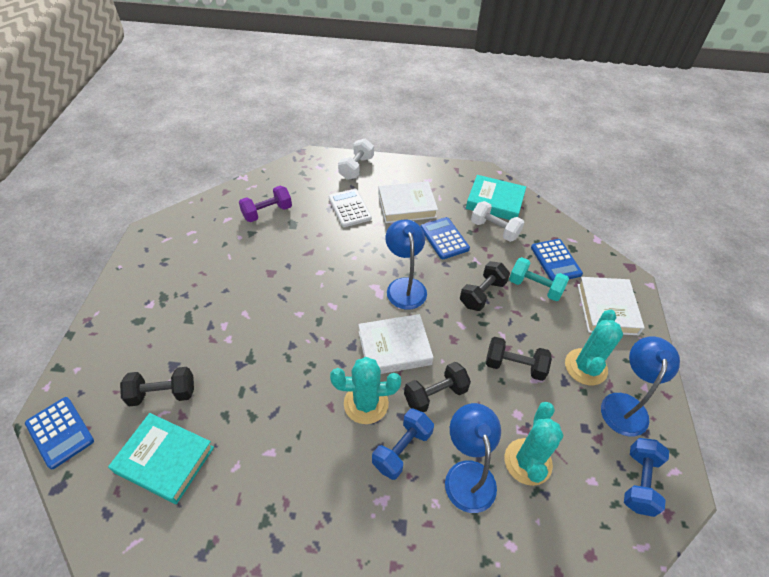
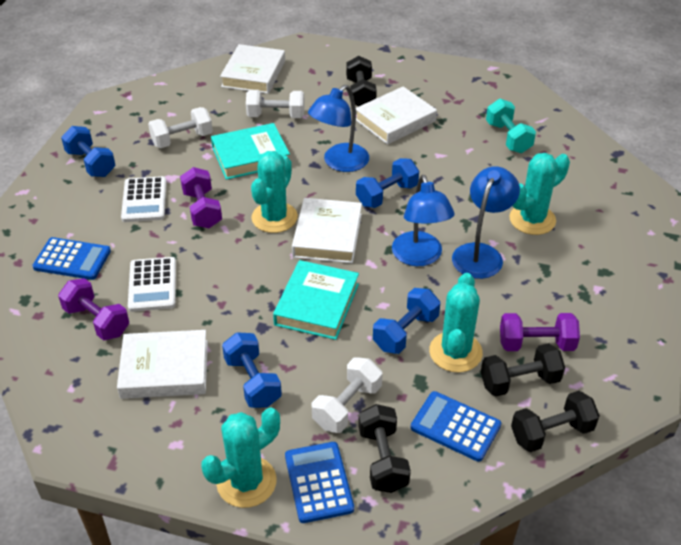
blue dumbbell: [372,408,434,480] [624,438,669,517] = 2 -> [61,126,115,177] [222,332,282,408] [356,158,419,208] [373,288,440,354] = 4
purple dumbbell: [239,185,292,222] = 1 -> [58,278,129,340] [180,167,222,228] [500,313,580,351] = 3
turquoise cactus: [330,357,401,424] [504,402,563,486] [565,310,623,385] = 3 -> [201,407,280,508] [251,151,298,233] [429,273,483,372] [510,153,570,235] = 4
white book: [358,314,434,374] [378,181,438,223] [578,277,645,335] = 3 -> [117,330,208,399] [220,44,285,94] [292,198,362,263] [356,86,437,145] = 4
white calculator: [329,189,372,227] = 1 -> [121,176,167,222] [128,257,176,312] = 2
white dumbbell: [338,139,374,180] [471,201,524,242] = 2 -> [148,107,213,148] [246,90,305,118] [312,357,383,433] = 3

